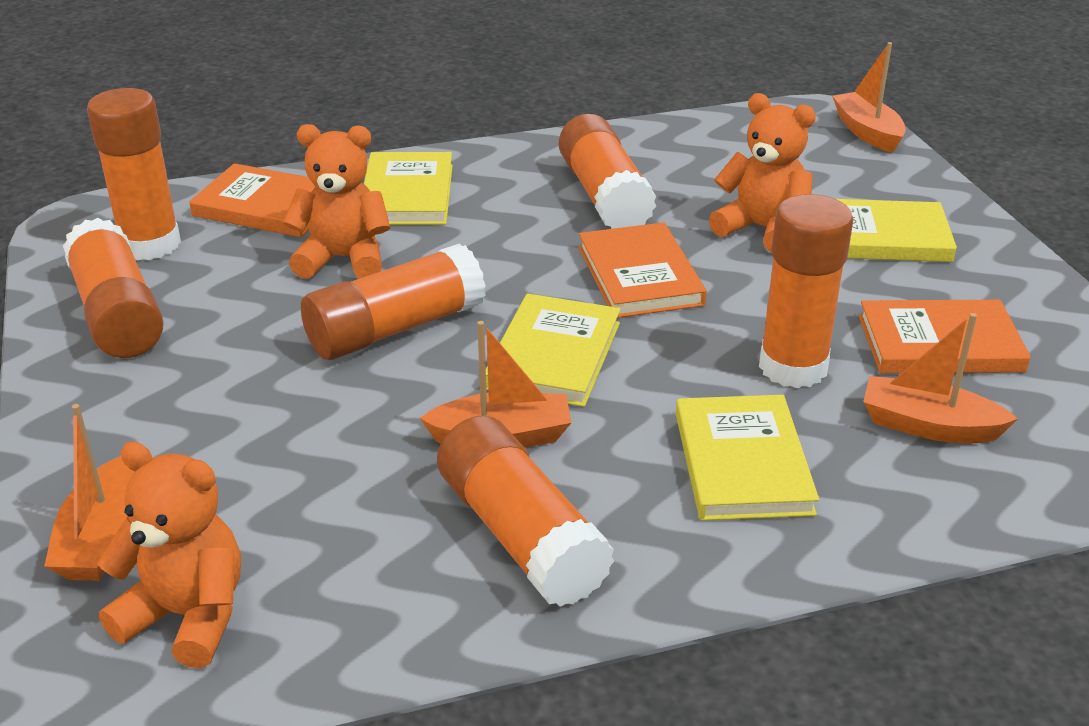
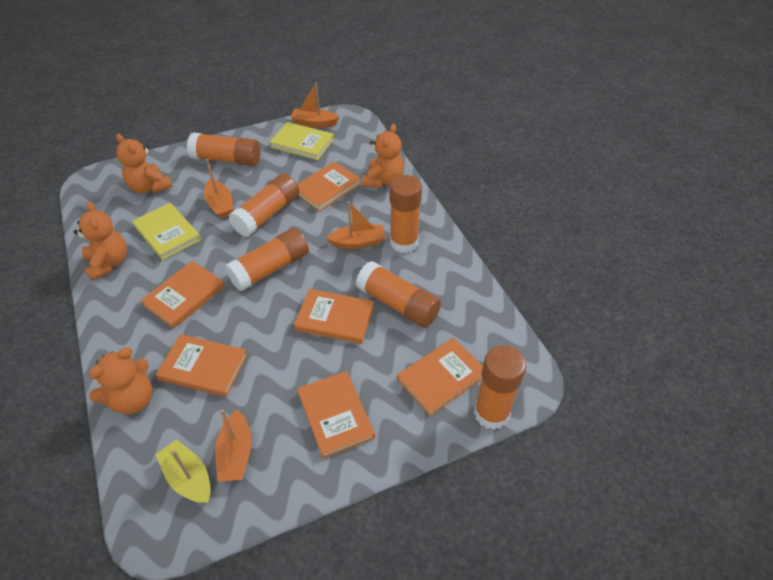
orange book: [189,163,316,237] [579,222,707,318] [859,300,1031,374] = 3 -> [140,261,225,328] [156,334,247,397] [294,289,374,344] [297,161,361,212] [297,371,375,459] [397,338,483,416] = 6
orange teddy bear: [97,442,241,668] [283,124,390,279] [709,93,816,253] = 3 -> [74,201,127,281] [89,347,152,414] [116,134,173,194] [363,124,404,188] = 4
yellow boat: none = 0 -> [155,439,211,503] = 1
yellow book: [364,152,453,225] [486,293,621,407] [676,395,819,521] [836,199,957,262] = 4 -> [132,203,201,260] [270,122,334,160] = 2

